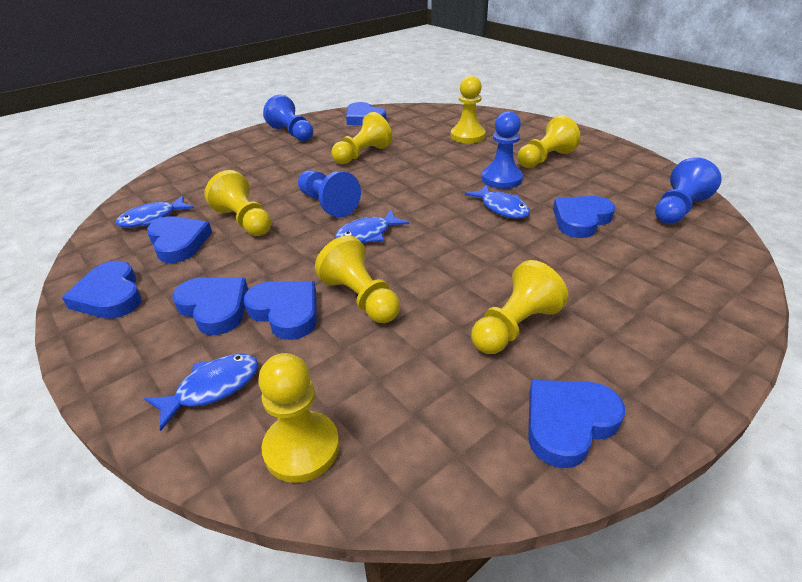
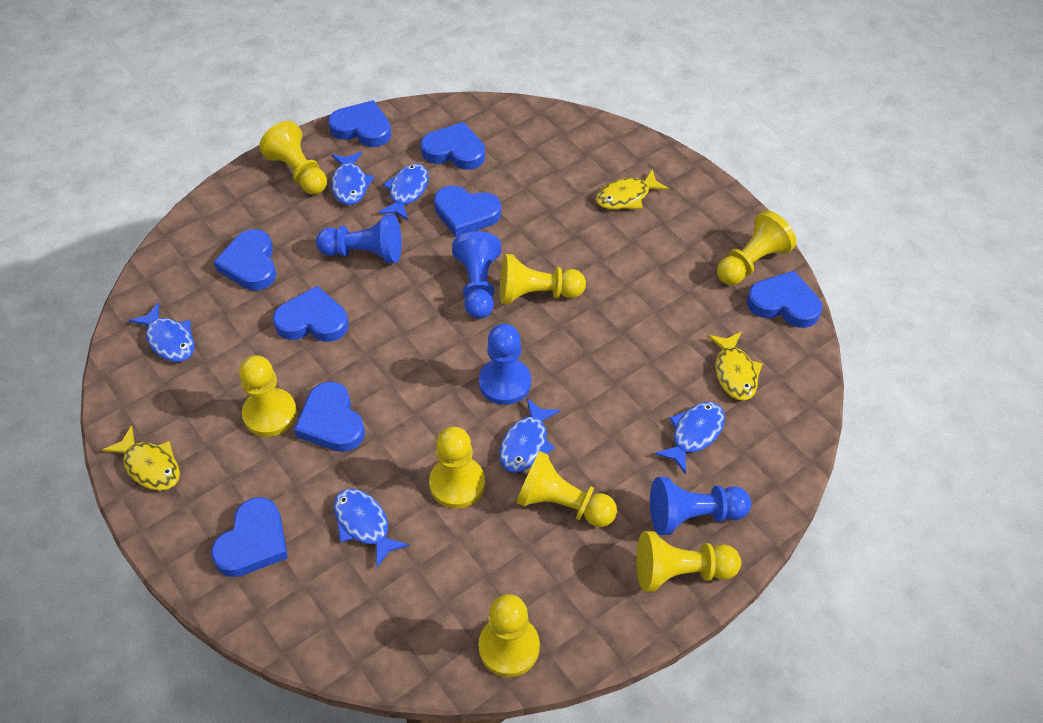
blue fish: [116,195,194,228] [144,354,259,431] [335,210,409,243] [465,185,530,219] = 4 -> [129,302,194,362] [331,151,374,205] [334,489,409,568] [378,164,429,220] [499,398,560,473] [654,402,725,474] = 6
blue heart: [62,261,142,319] [147,216,212,263] [172,278,248,335] [244,281,317,340] [346,102,387,125] [528,380,625,468] [553,196,615,238] = 7 -> [211,497,288,577] [214,229,276,290] [273,286,349,342] [294,382,365,452] [328,100,391,147] [420,122,485,170] [434,186,501,237] [747,271,822,328] = 8
yellow fish: none = 0 -> [102,425,180,491] [596,169,669,209] [707,332,763,401] = 3
yellow pawn: [205,170,271,236] [258,353,339,483] [315,235,400,323] [331,112,392,164] [451,76,486,143] [471,260,569,354] [517,115,581,168] = 7 -> [239,356,297,437] [259,121,327,195] [429,427,485,509] [478,594,540,677] [500,254,586,304] [516,451,617,527] [636,531,741,592] [717,210,796,285] = 8

